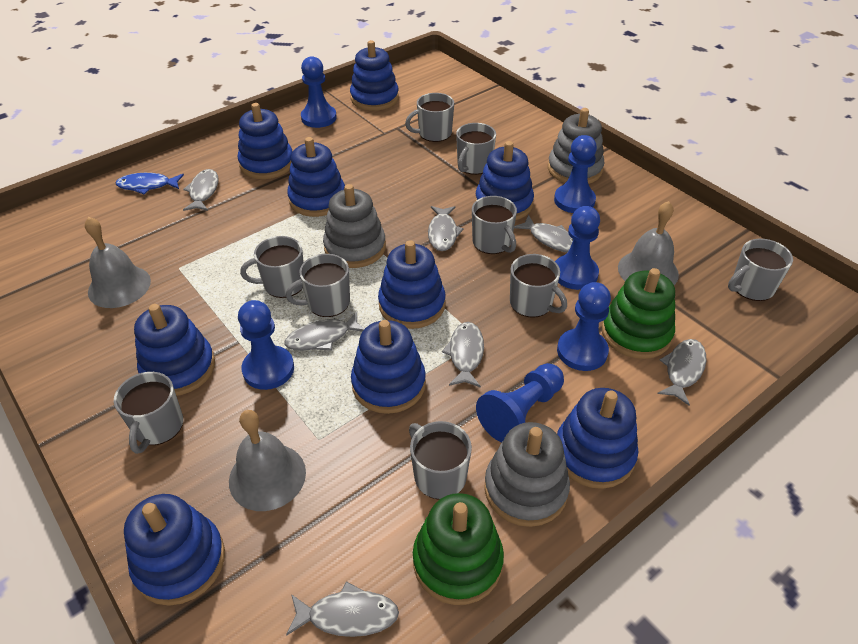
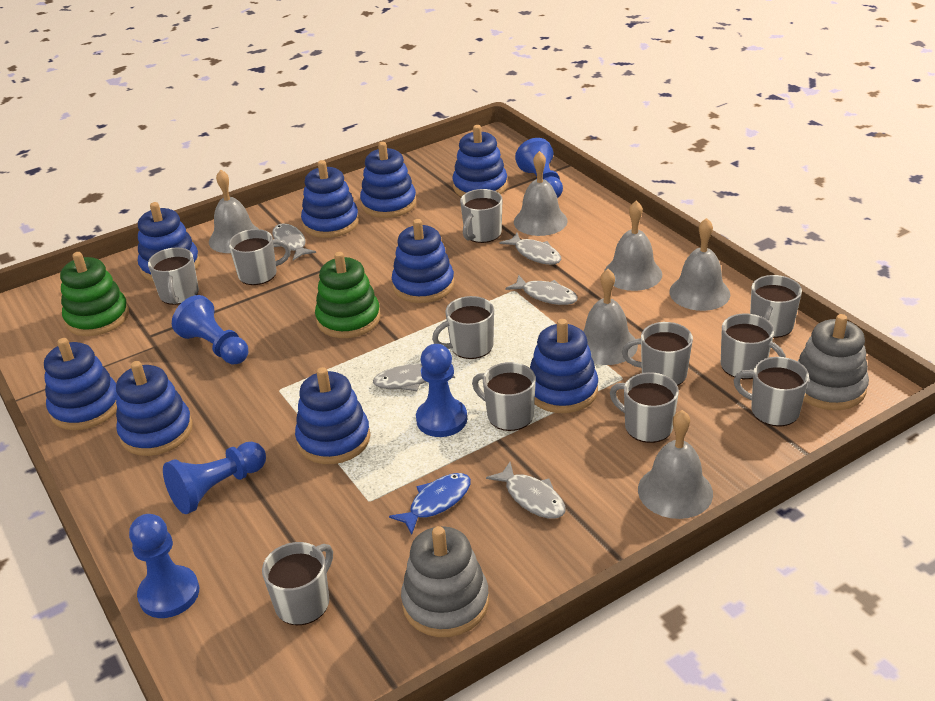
blue pawn: [238,300,294,390] [301,56,337,128] [476,363,564,443] [554,135,597,213] [555,206,600,290] [557,282,611,371] = 6 -> [129,514,199,618] [163,441,266,514] [172,295,248,365] [416,344,467,437] [515,138,563,198] = 5
grey bell: [85,217,151,308] [229,410,306,511] [618,201,679,285] = 3 -> [209,169,258,253] [514,151,568,236] [583,269,638,365] [604,200,662,291] [638,410,713,519] [669,218,730,311] = 6
grey fish: [183,169,219,211] [285,312,364,351] [286,581,399,637] [428,206,464,251] [442,322,484,388] [514,215,573,252] [657,339,706,406] = 7 -> [272,223,316,260] [373,364,455,391] [486,462,565,519] [499,233,561,265] [505,275,578,305] = 5
grey mug: [114,372,183,454] [240,236,304,298] [286,254,350,317] [405,93,454,142] [409,421,472,499] [456,123,496,175] [472,196,517,254] [510,254,567,318] [728,239,793,301] = 9 -> [148,248,199,305] [229,229,291,285] [262,542,333,625] [432,296,494,359] [460,189,502,243] [472,362,536,431] [610,372,679,443] [622,322,693,386] [721,313,786,379] [733,357,809,427] [750,275,802,338] = 11
grey stacking toy: [323,184,386,268] [484,422,570,527] [548,108,605,184] = 3 -> [401,526,489,637] [797,314,869,410] = 2

